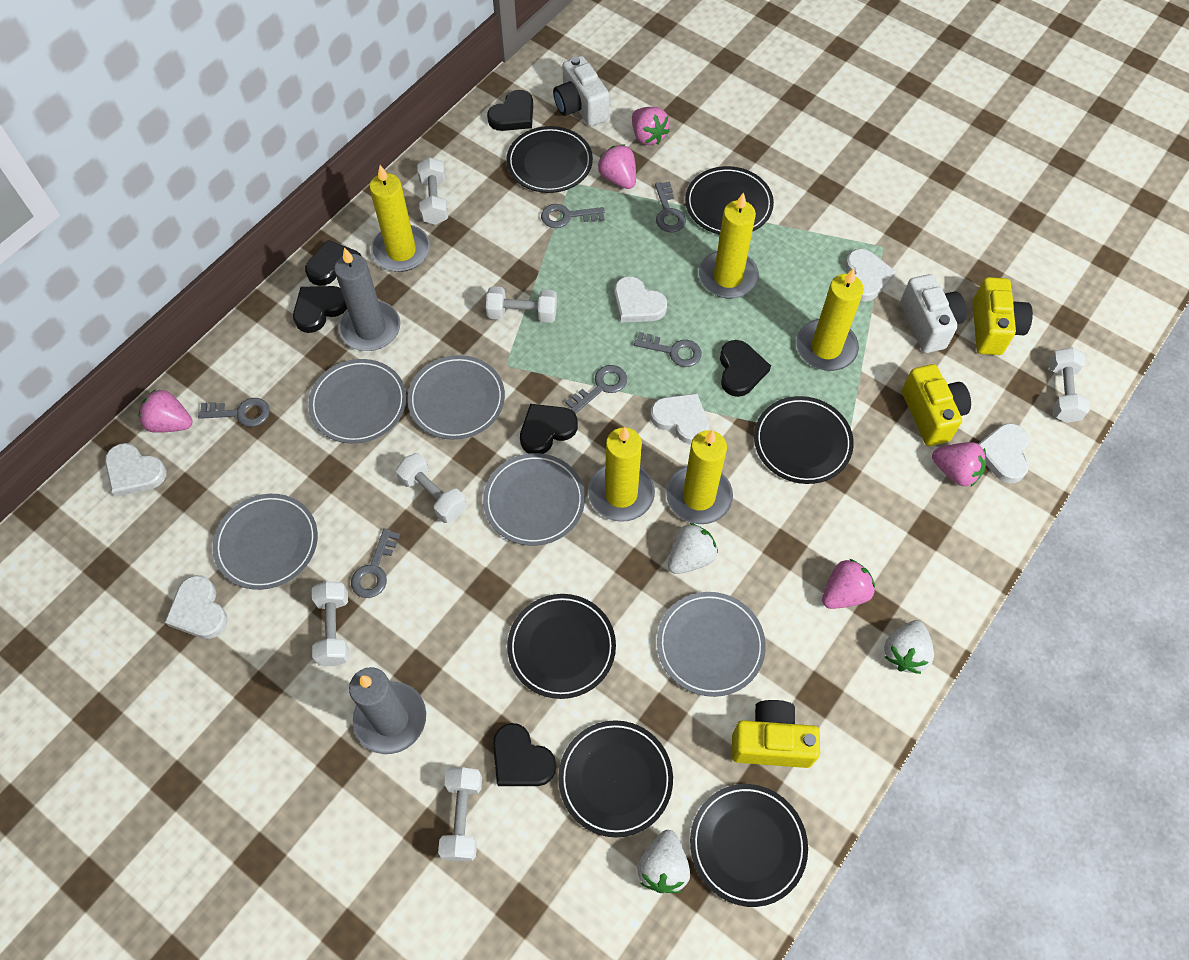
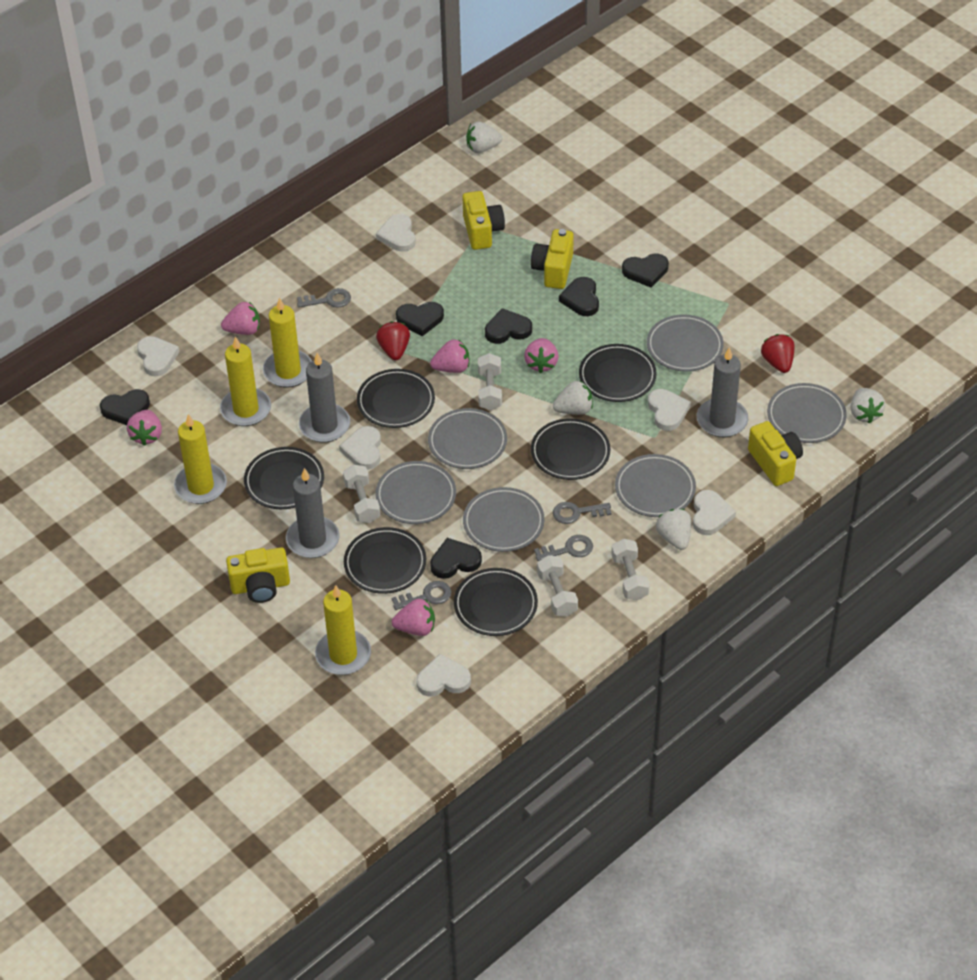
grey candle: [334,247,400,351] [349,667,426,754] = 2 -> [286,468,339,558] [299,353,350,443] [697,347,748,437] = 3
grey key: [198,398,270,427] [351,528,400,598] [541,204,605,228] [565,365,627,414] [634,332,702,367] [655,182,686,233] = 6 -> [297,288,351,308] [392,581,451,610] [534,535,593,561] [553,502,611,524] = 4
grey plate: [213,494,318,590] [308,359,406,444] [407,355,505,440] [483,453,585,546] [657,592,766,697] = 5 -> [375,461,456,524] [428,408,507,469] [463,487,545,552] [615,454,696,517] [647,314,723,372] [767,383,847,443] = 6
red strawberry: none = 0 -> [376,321,410,360] [761,334,795,373] = 2
white camera: [553,56,609,126] [900,274,967,353] = 2 -> none = 0
white dumbbell: [312,581,349,666] [396,453,467,523] [417,157,448,225] [438,767,482,861] [486,286,557,323] [1049,347,1090,423] = 6 -> [343,465,380,523] [478,353,502,411] [537,555,578,617] [611,539,650,601] = 4
white strawberry: [637,830,690,893] [668,523,718,574] [884,620,934,674] = 3 -> [466,121,502,153] [553,381,593,415] [656,509,691,550] [851,388,885,424] = 4
yellow camera: [732,700,820,768] [902,364,971,446] [973,277,1033,355] = 3 -> [226,547,290,603] [463,191,505,250] [531,229,574,289] [748,421,803,486] = 4
yellow candle: [369,165,430,272] [588,427,655,522] [666,429,733,524] [699,192,759,298] [796,268,864,371] = 5 -> [174,414,227,504] [220,336,271,426] [263,298,312,388] [315,585,371,675] = 4

